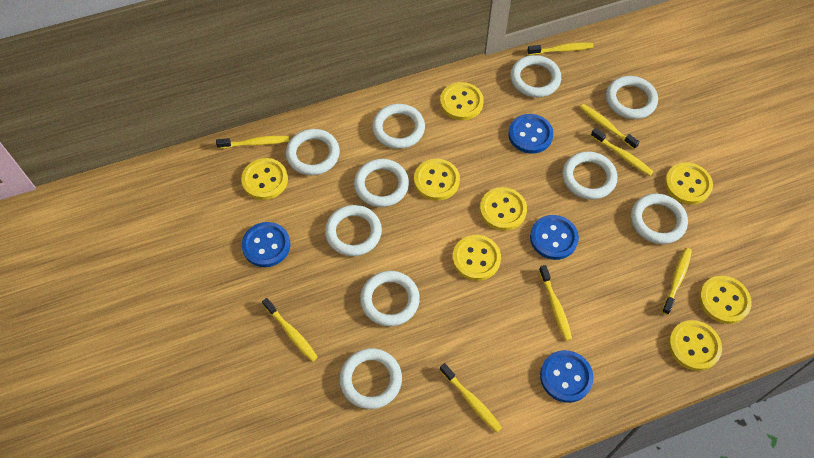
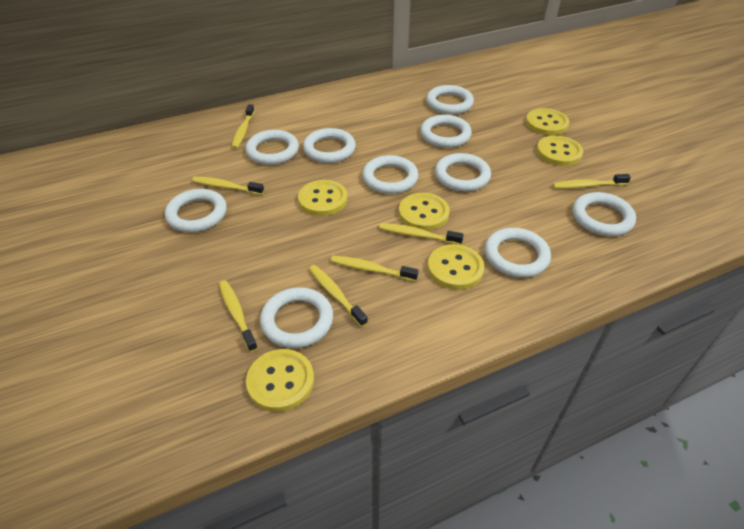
blue button: [242,222,290,267] [508,114,554,154] [530,215,579,260] [540,350,594,403] = 4 -> none = 0
yellow button: [241,158,288,200] [414,159,460,201] [440,82,484,120] [452,235,501,281] [480,187,527,231] [665,162,713,205] [668,320,722,371] [699,276,752,324] = 8 -> [246,349,314,412] [298,180,347,216] [399,193,450,231] [428,244,484,290] [526,108,569,135] [536,136,583,166] = 6
yellow toothbrush: [216,136,289,149] [262,298,318,362] [440,363,502,433] [527,42,594,55] [539,265,572,341] [580,104,640,149] [591,128,653,176] [662,248,692,315] = 8 -> [192,176,264,195] [219,280,258,352] [232,104,254,149] [309,265,368,327] [331,256,419,281] [379,223,464,245] [552,174,631,189] = 7

